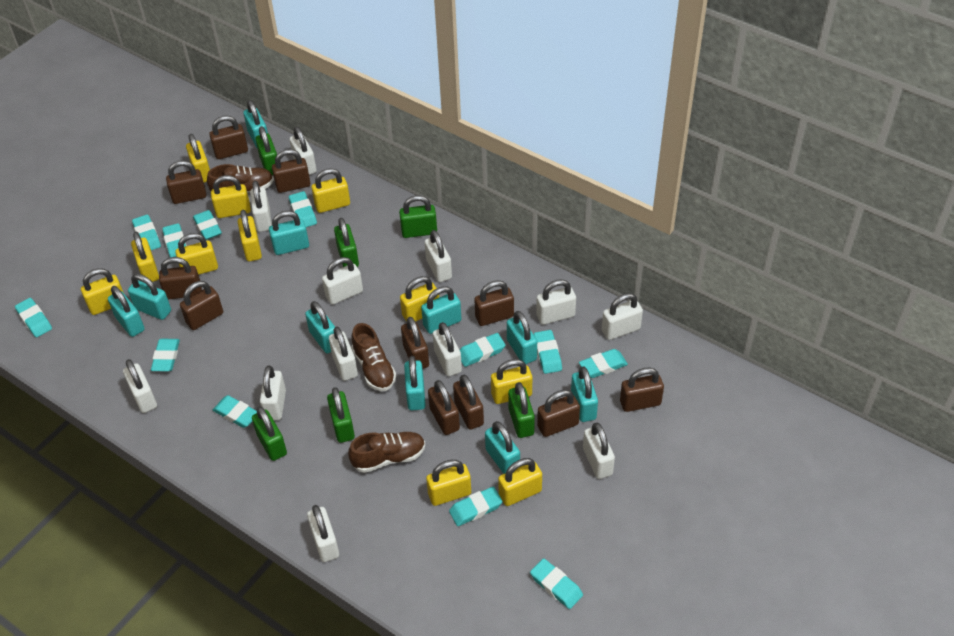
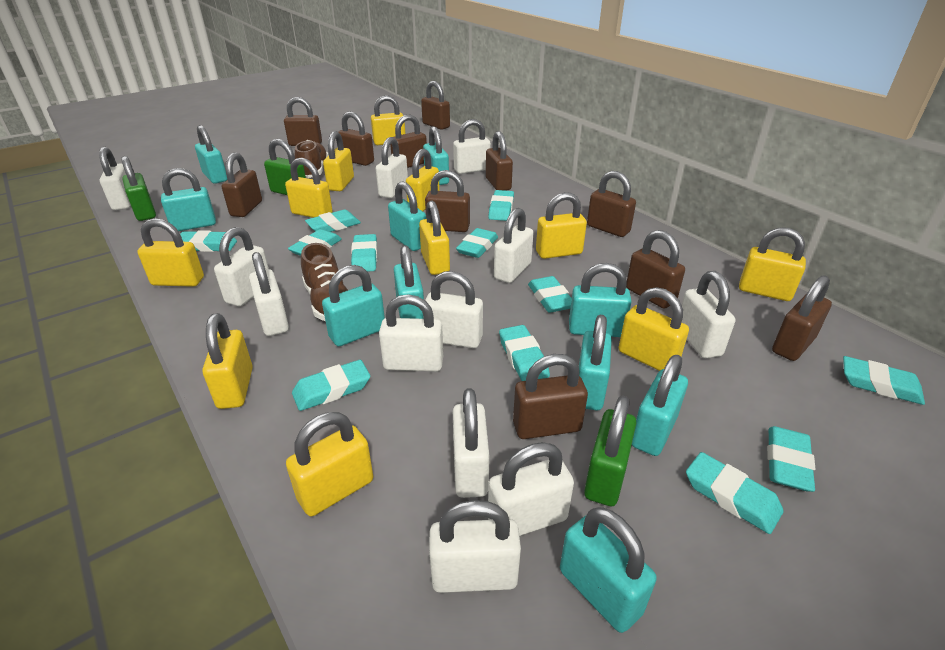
brown shoe: [207,164,274,192] [348,432,425,473] [352,323,396,391] = 3 -> [295,140,328,178] [301,243,348,321] = 2
green padlock: [252,406,287,461] [255,126,277,175] [327,387,355,443] [334,218,359,267] [399,195,437,238] [508,382,535,438] = 6 -> [121,156,156,221] [264,139,306,195] [584,396,636,506] = 3

